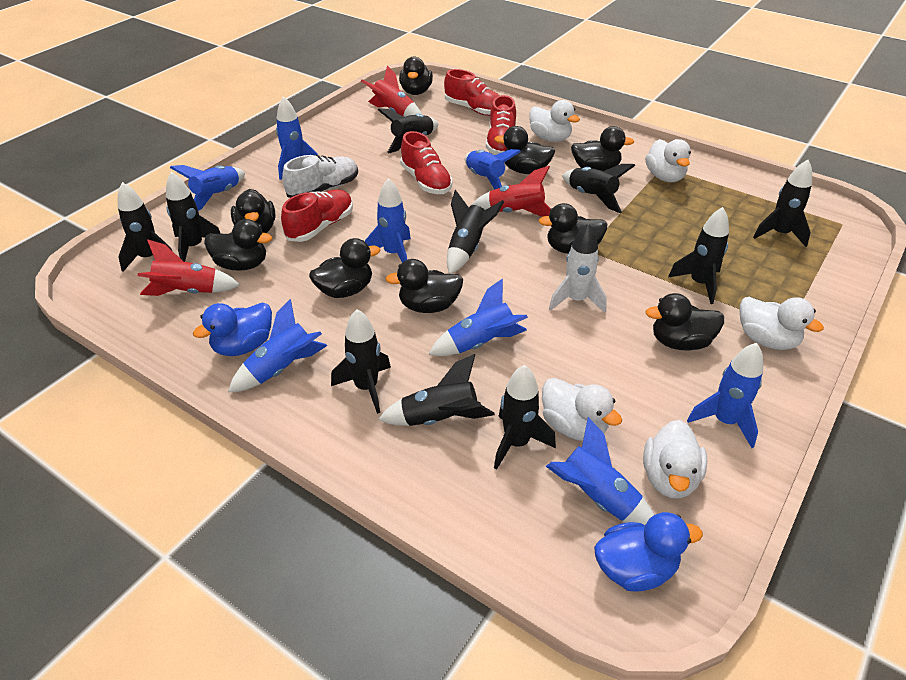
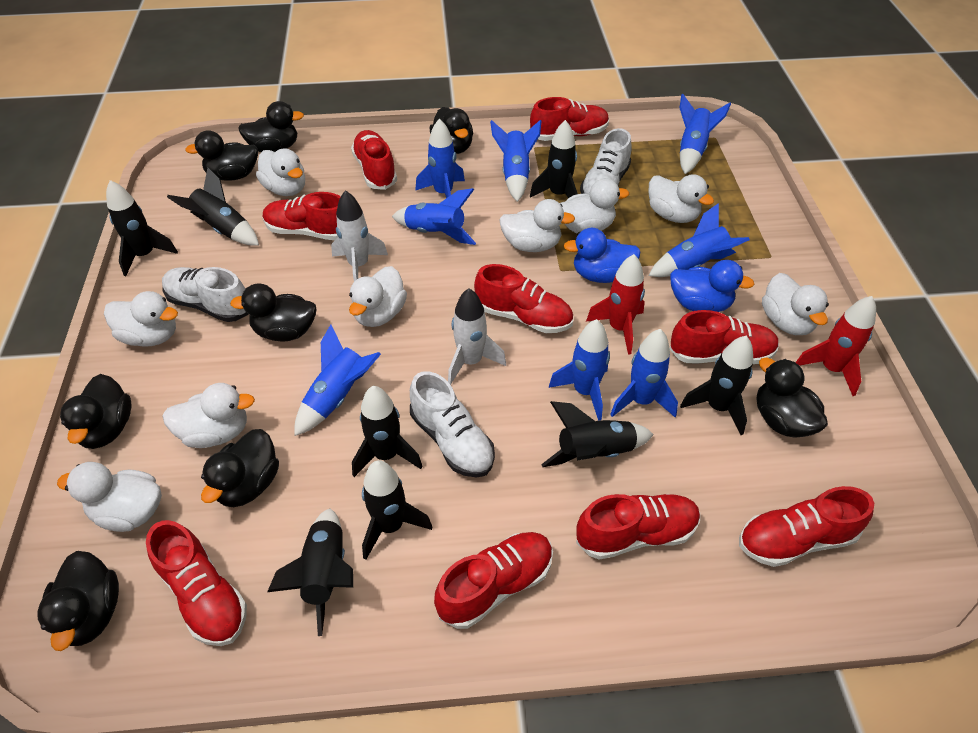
black duck: [204,219,272,271] [231,189,275,233] [309,238,380,298] [385,259,463,313] [399,57,433,95] [494,126,555,174] [538,203,607,254] [571,126,634,171] [645,293,724,350] = 9 -> [37,551,119,651] [60,374,131,449] [185,130,258,181] [201,429,279,507] [230,284,316,341] [238,101,304,152] [429,107,473,154] [757,358,828,438] = 8
black rocket: [118,182,172,272] [166,172,221,262] [331,309,391,414] [378,108,439,154] [378,354,495,426] [447,190,504,274] [494,365,556,470] [562,164,635,213] [668,207,729,304] [753,160,812,247] = 10 -> [106,180,178,276] [167,168,259,246] [267,508,353,636] [352,386,423,477] [362,460,432,560] [530,120,578,198] [541,401,654,467] [680,336,753,435] = 8
red rocket: [138,239,240,296] [361,66,422,117] [472,166,551,217] = 3 -> [586,254,645,355] [795,296,876,396] = 2
red shoe: [281,190,353,242] [400,131,453,194] [444,69,500,116] [486,95,516,155] = 4 -> [146,520,247,646] [263,192,341,240] [351,130,397,190] [434,532,553,629] [474,264,573,333] [530,97,609,141] [576,494,700,560] [670,310,779,364] [739,486,874,567] = 9
white duck: [529,100,580,142] [542,378,622,441] [643,420,707,498] [645,139,691,182] [740,297,824,350] = 5 -> [57,462,162,532] [104,291,178,347] [163,383,255,448] [256,148,305,196] [349,266,407,327] [499,199,575,252] [560,178,629,233] [648,174,714,223] [762,273,829,335] = 9
white rocket: [549,223,607,313] = 1 -> [331,190,388,281] [448,288,506,385] = 2
white shoe: [282,155,358,198] = 1 -> [162,267,249,322] [410,371,495,478] [580,128,632,195] = 3

